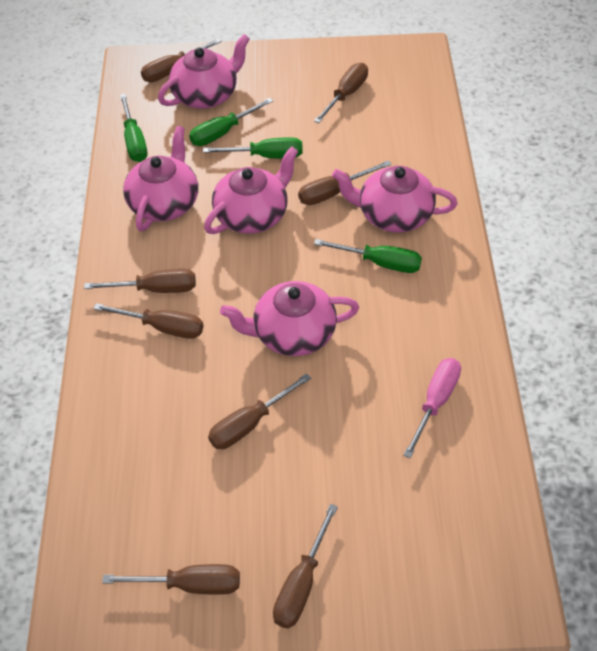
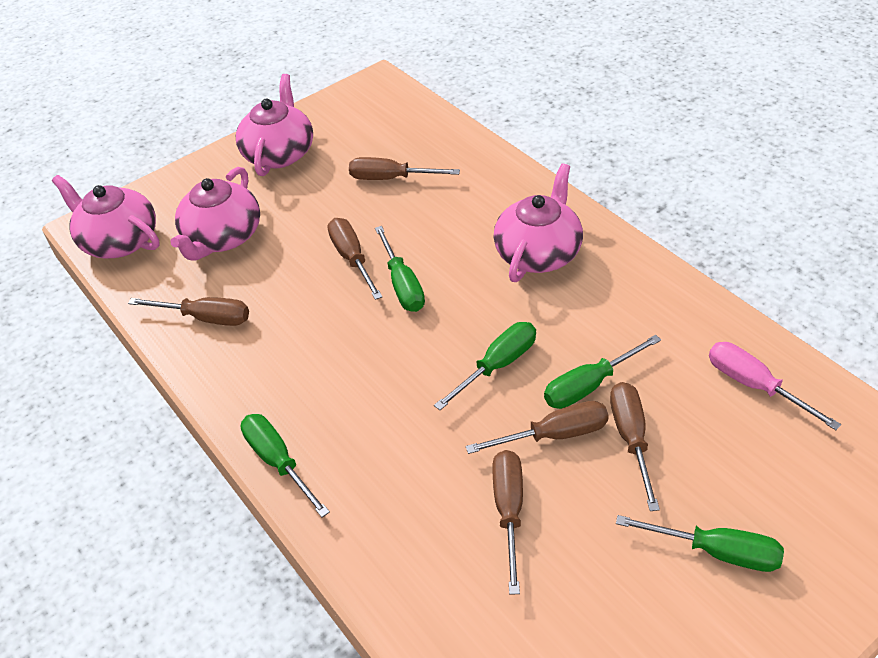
brown screwdriver: [84,269,196,293] [93,303,203,339] [102,564,240,595] [141,38,221,82] [208,373,311,449] [273,504,338,629] [298,160,392,205] [314,63,368,123] = 8 -> [128,297,249,326] [327,218,382,300] [349,157,460,180] [466,401,609,454] [492,450,523,595] [610,382,660,511] = 6
green screwdriver: [120,94,148,162] [189,98,273,146] [203,137,303,158] [314,239,422,273] = 4 -> [241,414,330,517] [375,226,425,312] [434,322,536,410] [544,335,661,409] [616,515,784,572] = 5
pink teapot: [123,126,198,231] [158,34,250,109] [204,147,298,234] [220,281,359,356] [332,166,457,233] = 5 -> [52,175,160,259] [170,167,260,261] [236,74,313,176] [494,164,583,282] = 4

